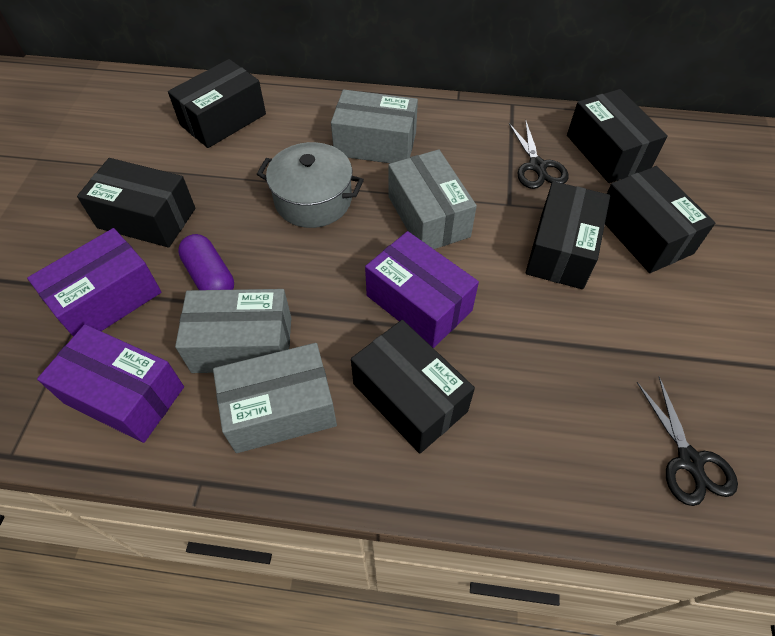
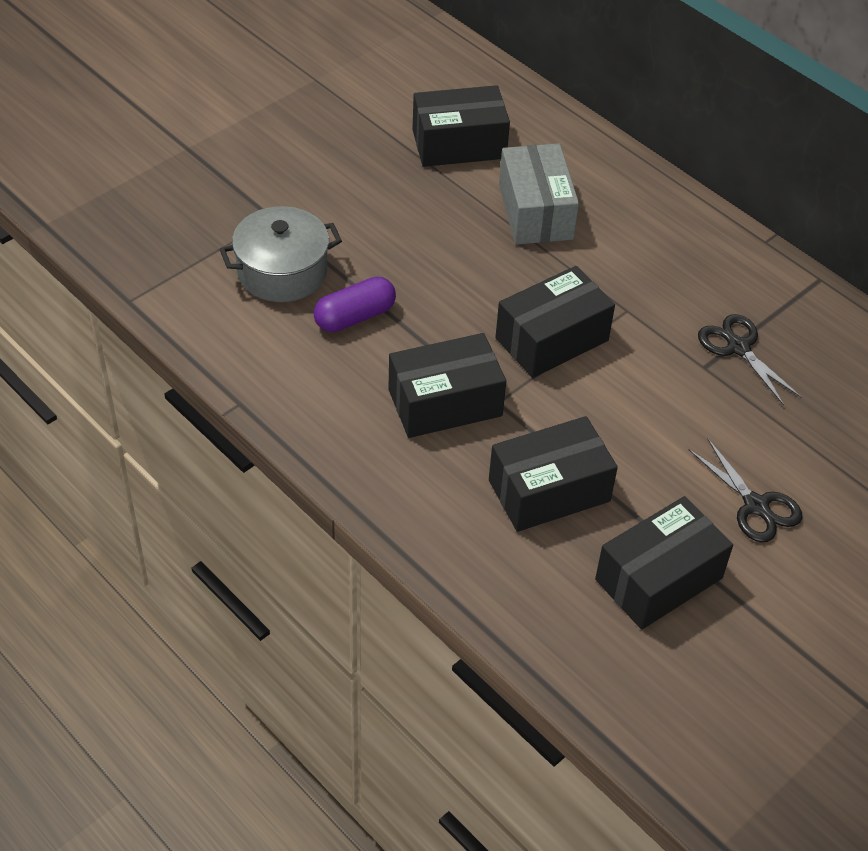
black box: [77,158,196,248] [168,59,266,148] [351,320,475,454] [526,181,610,289] [567,89,668,183] [605,166,715,273] = 6 -> [388,333,506,438] [413,85,510,167] [489,416,618,532] [495,266,615,378] [595,496,733,630] = 5
grey box: [175,289,291,373] [213,343,337,453] [331,90,418,163] [388,149,477,249] = 4 -> [499,143,579,245] = 1
purple box: [27,228,161,337] [37,324,184,443] [365,231,479,348] = 3 -> none = 0

